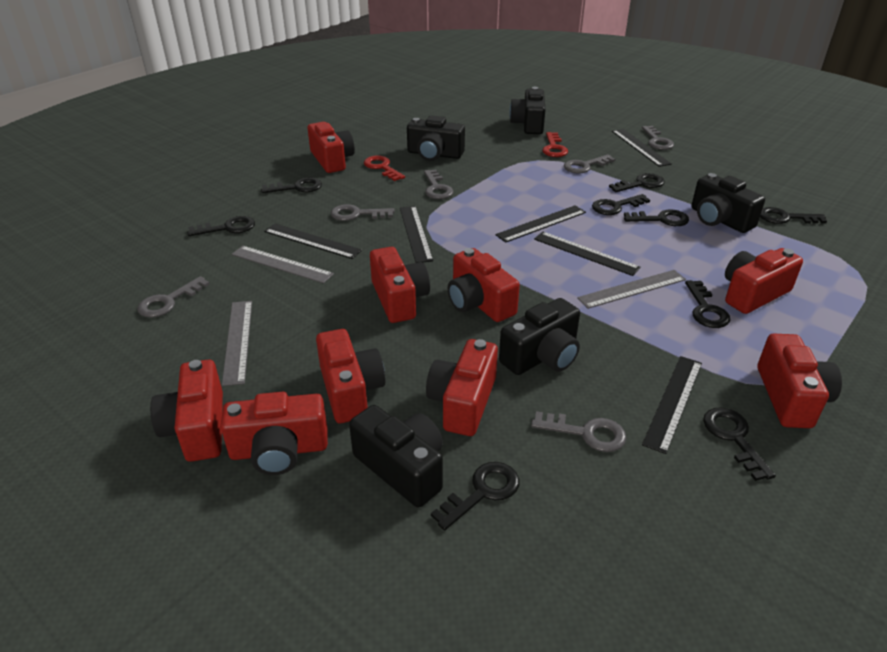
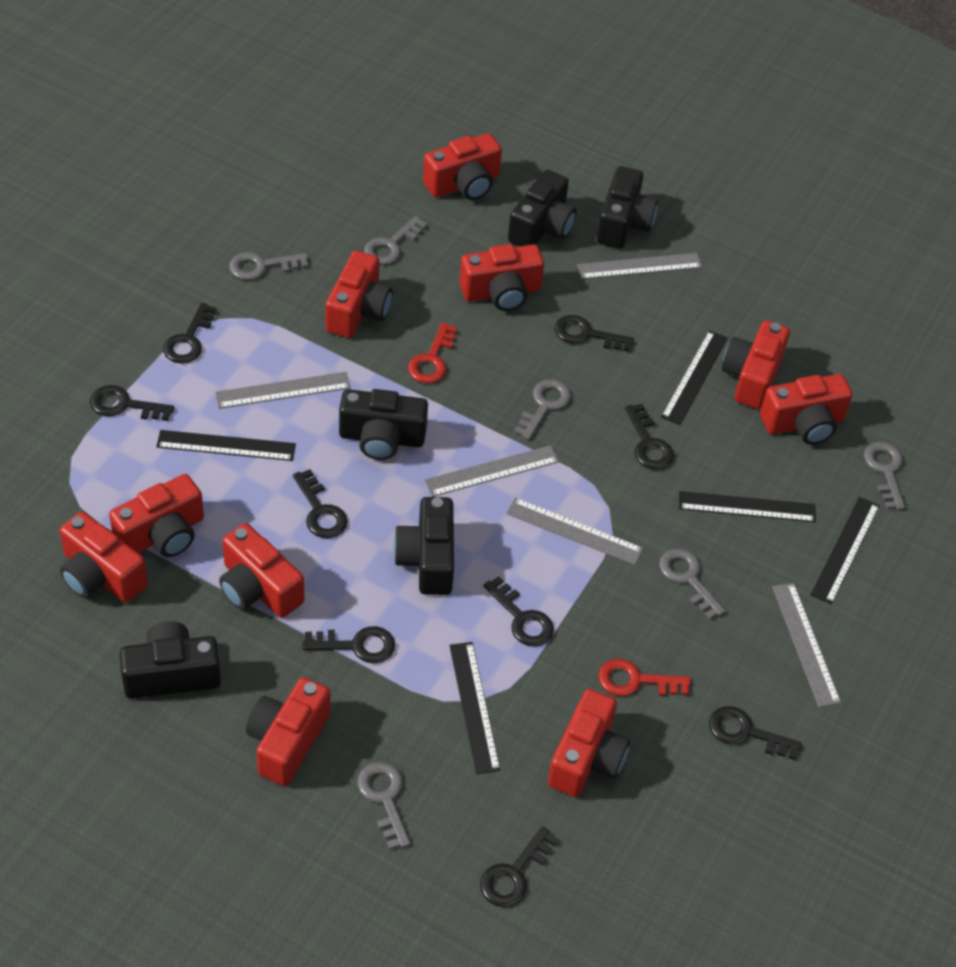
black ruler: [264,224,362,259] [400,206,433,263] [495,205,586,243] [534,232,641,276] [612,129,671,167] [642,356,702,454] = 6 -> [156,430,296,461] [449,642,501,774] [661,330,728,425] [679,491,816,522] [810,497,880,605] = 5
grey ruler: [222,301,252,386] [232,246,334,284] [577,270,686,309] = 3 -> [215,372,351,409] [424,445,559,497] [506,497,643,565] [577,253,702,279] [772,583,841,707] = 5
red camera: [150,359,223,462] [220,392,328,475] [307,122,355,173] [316,329,386,423] [370,247,430,323] [426,339,498,436] [448,248,520,322] [725,248,803,314] [758,334,842,428] = 9 -> [60,512,148,602] [109,474,204,557] [219,523,304,618] [246,677,330,786] [326,251,393,338] [423,133,502,200] [459,244,544,311] [548,689,630,797] [721,320,790,409] [760,374,853,445] = 10

